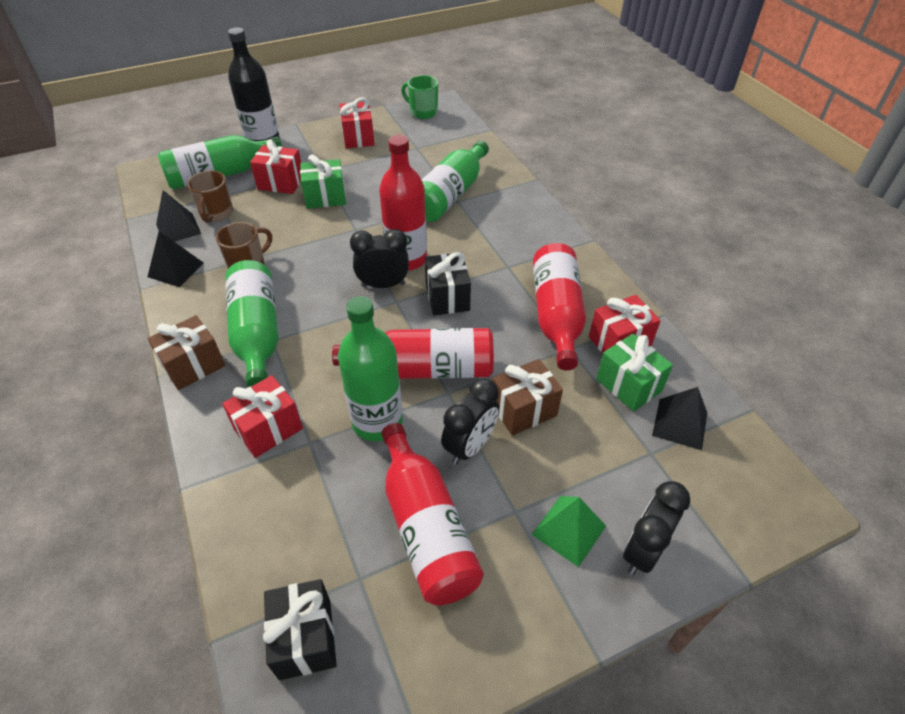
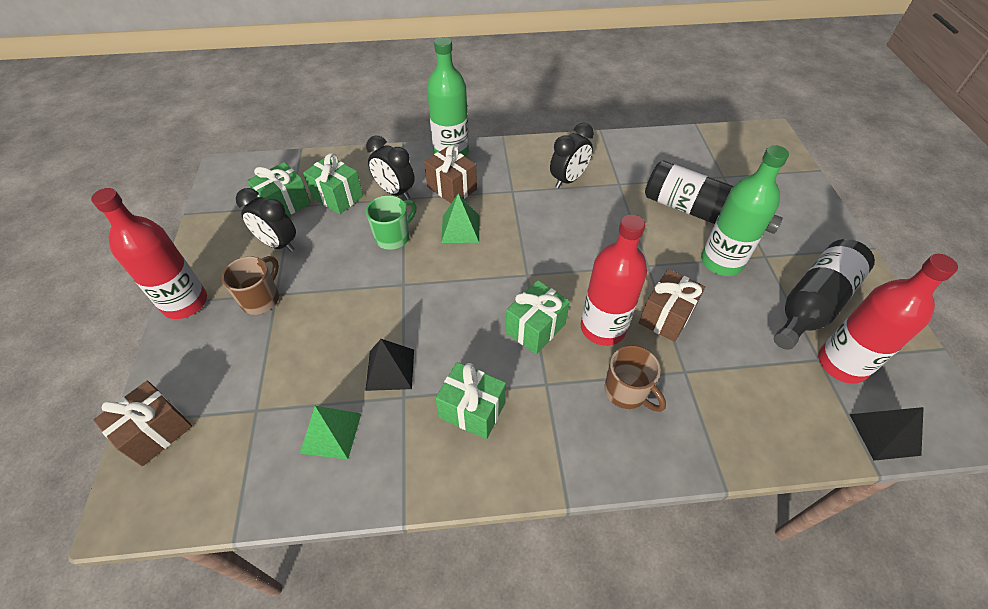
black bottle: [228,28,280,141] = 1 -> [645,160,783,234] [774,239,875,350] = 2
black gift: [263,579,337,680] [425,252,471,315] = 2 -> none = 0
black pyramid: [147,231,203,287] [156,190,201,242] [652,387,707,450] = 3 -> [365,339,414,391] [849,407,924,461] = 2
brown gift: [148,315,225,390] [492,359,563,435] = 2 -> [93,381,192,466] [424,145,477,203] [639,269,705,342] = 3
green bottle: [158,135,282,189] [225,260,279,387] [338,296,403,441] [422,141,489,222] = 4 -> [427,37,469,157] [701,145,789,276] = 2
green gift: [300,154,346,209] [596,333,673,412] = 2 -> [247,162,311,216] [303,153,363,214] [435,362,506,439] [506,280,570,354] = 4
green pyramid: [531,496,606,567] = 1 -> [300,406,361,459] [441,194,479,243] = 2
red bottle: [332,328,494,379] [379,135,427,271] [381,423,484,605] [533,243,586,370] = 4 -> [91,188,207,319] [581,215,647,346] [818,254,958,384] = 3
red gift: [222,375,303,458] [250,139,301,194] [339,98,375,148] [589,295,661,353] = 4 -> none = 0

